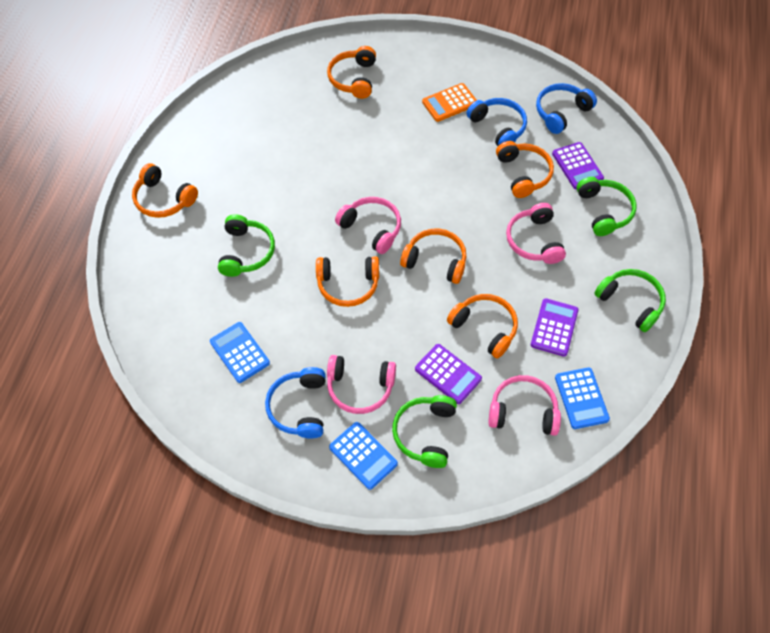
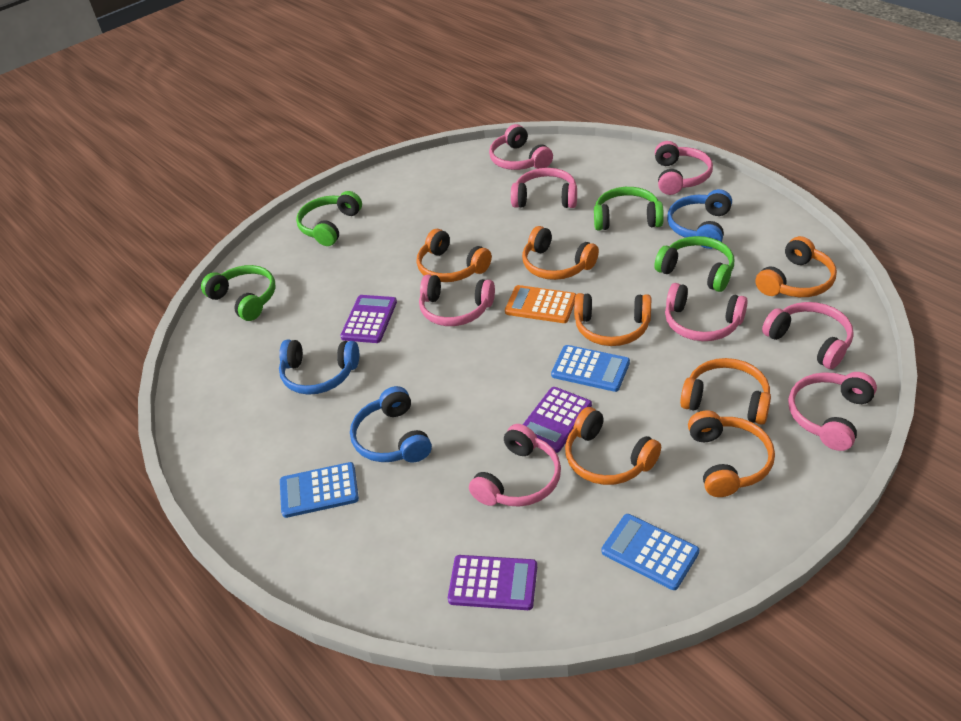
orange headphones: [132,163,198,218] [316,256,379,307] [327,46,376,99] [400,228,466,284] [447,294,518,358] [496,141,554,198] = 6 -> [417,229,492,282] [522,226,599,280] [565,407,661,485] [574,293,651,346] [680,358,771,425] [688,410,775,497] [755,236,837,297] = 7
pink headphones: [327,355,396,414] [335,197,401,254] [489,375,561,436] [506,203,566,264] = 4 -> [419,274,495,326] [469,424,561,507] [489,124,553,170] [511,168,577,208] [655,141,713,195] [665,283,748,341] [762,302,854,369] [788,372,877,451] = 8

